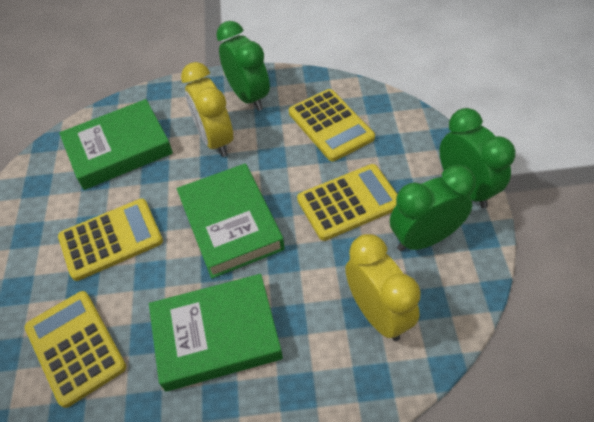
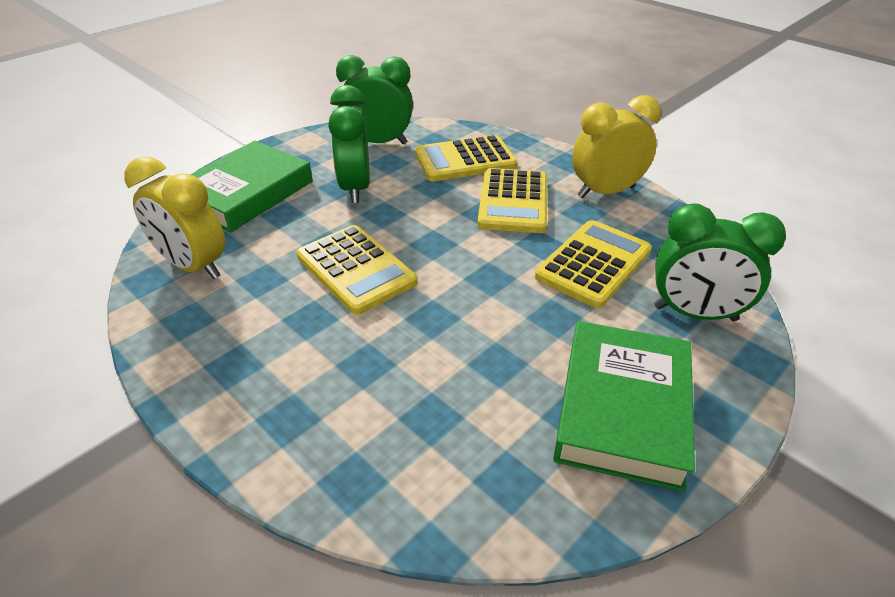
green book: [59,99,173,190] [149,274,283,392] [177,163,285,279] = 3 -> [190,141,313,233] [553,321,695,491] = 2

